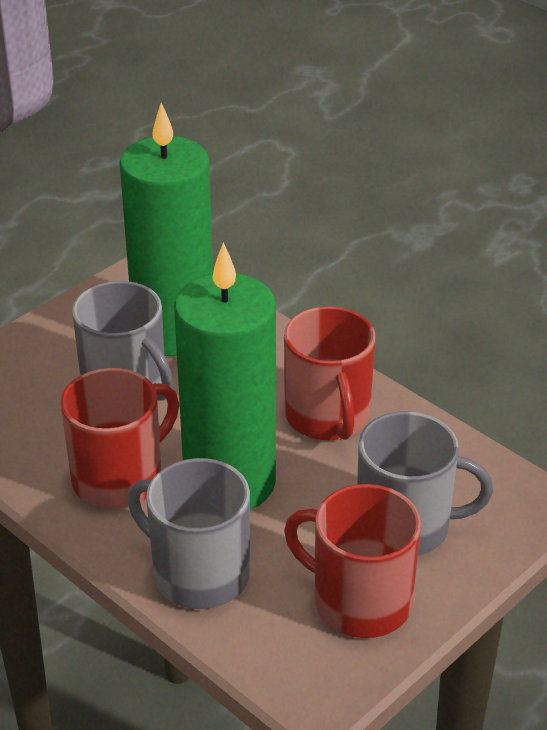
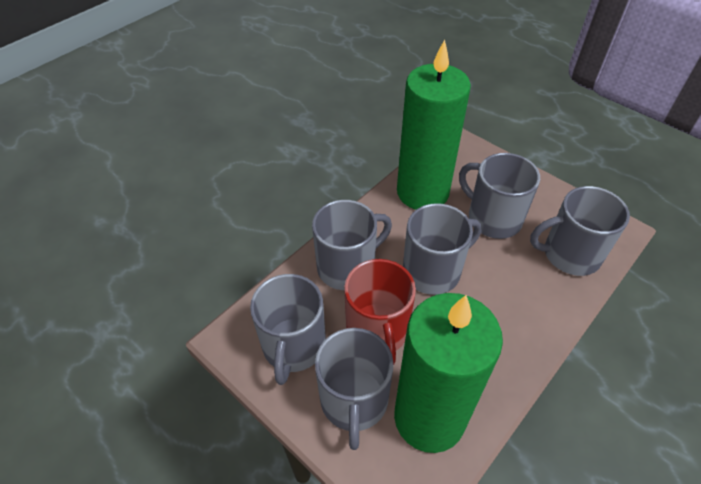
grey mug: [72,281,173,401] [128,458,250,609] [357,411,493,556] = 3 -> [250,274,326,385] [312,200,392,290] [315,328,394,450] [403,203,482,295] [459,153,540,239] [530,186,630,276] = 6
red mug: [60,368,179,509] [284,306,376,440] [284,484,421,638] = 3 -> [344,259,416,365] = 1

